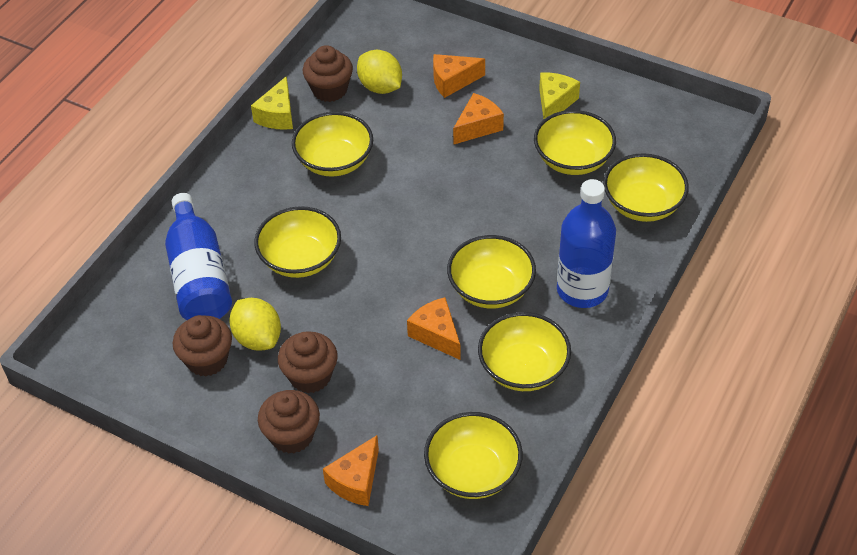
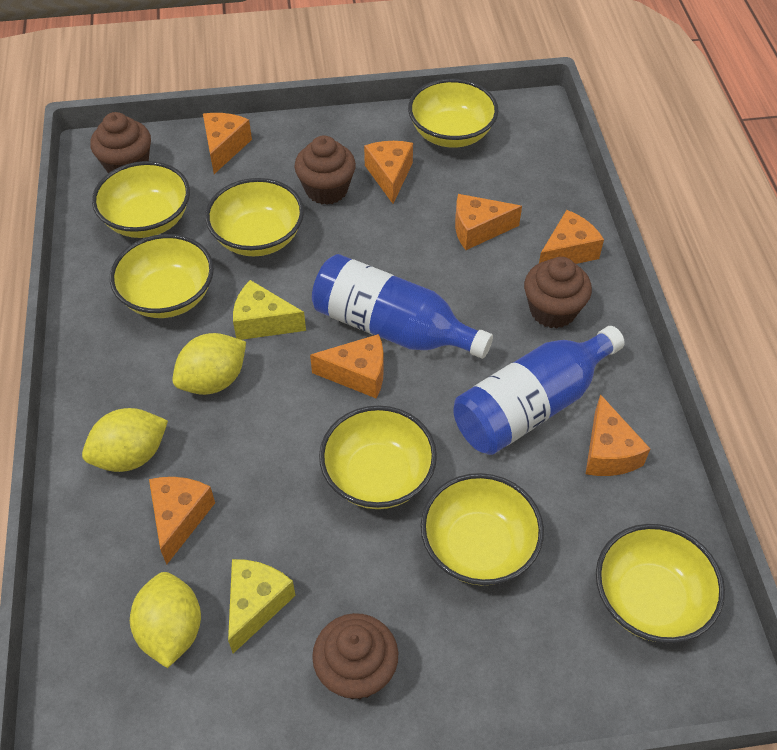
orange cheese: [323,435,379,506] [407,297,461,360] [433,54,485,98] [453,93,504,145] = 4 -> [149,477,215,565] [203,113,252,174] [310,334,384,398] [364,141,413,204] [455,194,522,250] [539,210,604,264] [586,394,650,476] = 7
yellow lemon: [229,298,281,350] [357,50,402,94] = 2 -> [82,408,168,472] [130,572,201,668] [172,333,246,395] = 3

